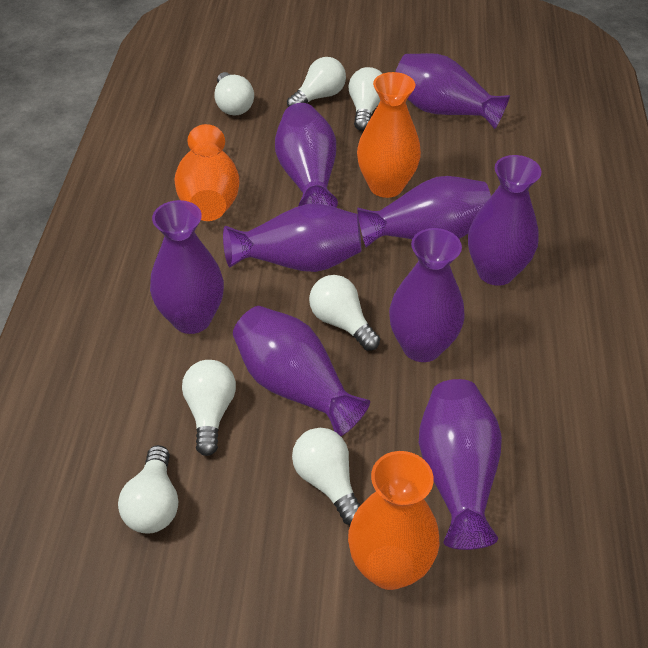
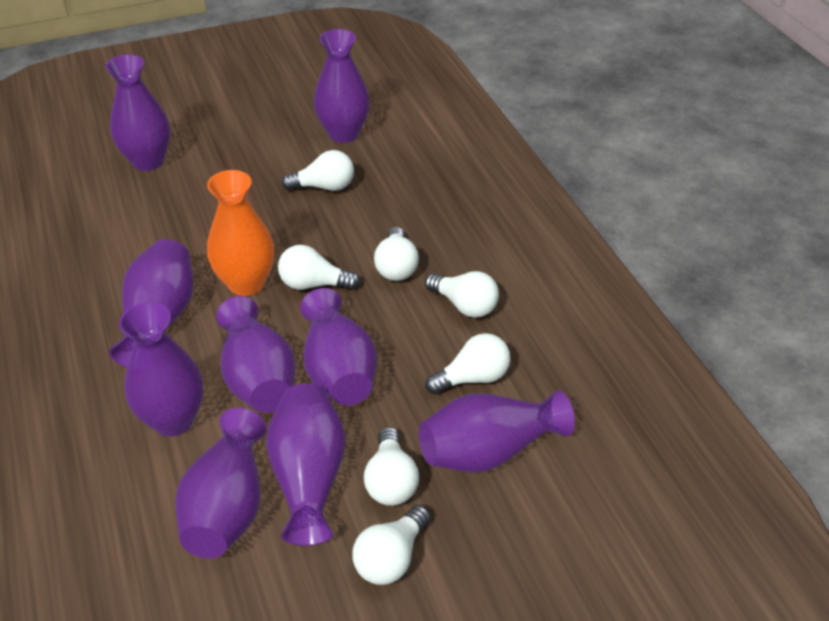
orange vase: [174,124,240,221] [348,451,439,590] [357,72,421,198] = 3 -> [207,170,274,296] = 1

